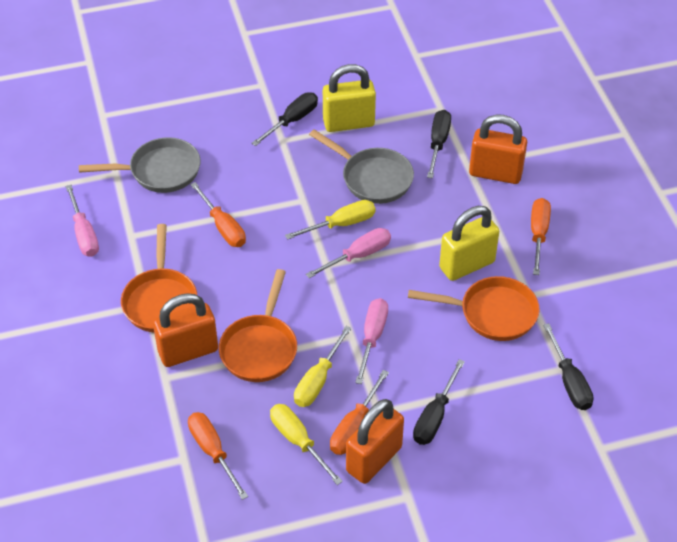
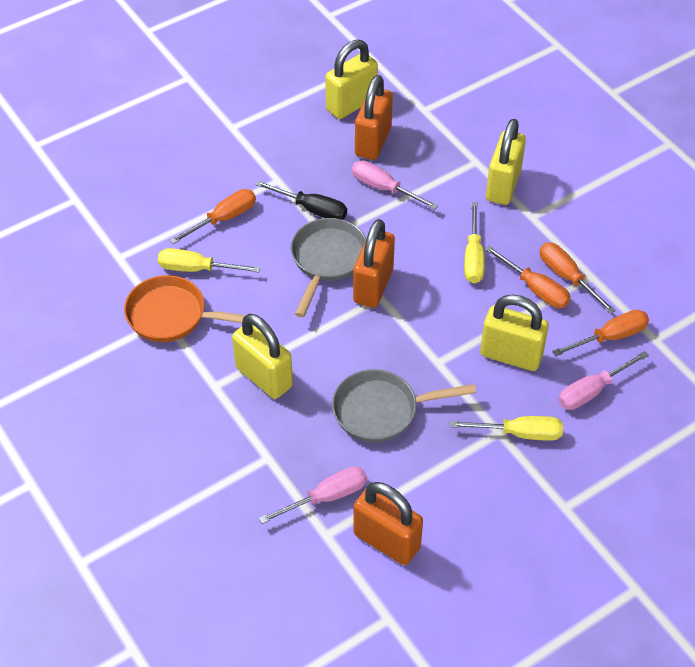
black screwdriver: [252,92,318,146] [413,359,465,445] [427,110,451,178] [543,323,594,410] = 4 -> [255,181,347,220] = 1
orange pan: [121,224,197,332] [219,269,297,382] [408,276,540,341] = 3 -> [124,275,246,342] = 1
yellow padlock: [323,64,376,132] [439,206,499,281] = 2 -> [232,314,293,399] [325,40,378,119] [480,295,549,371] [486,119,526,205] = 4

